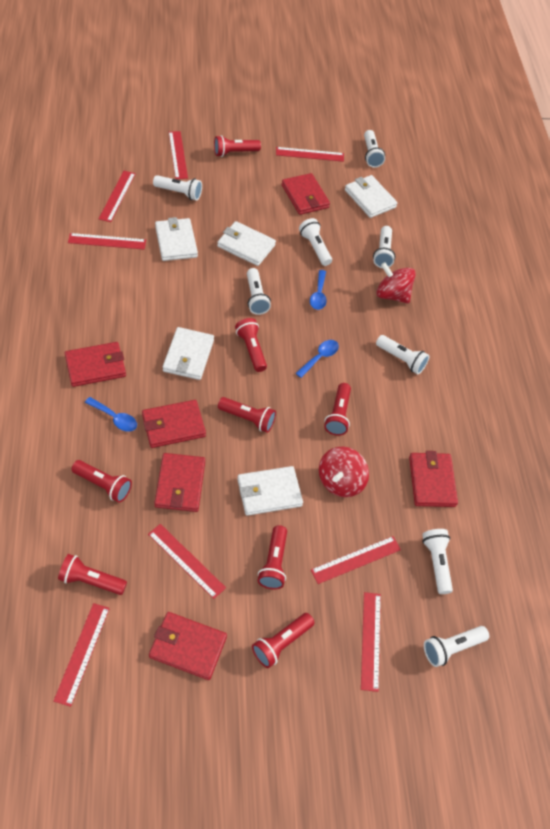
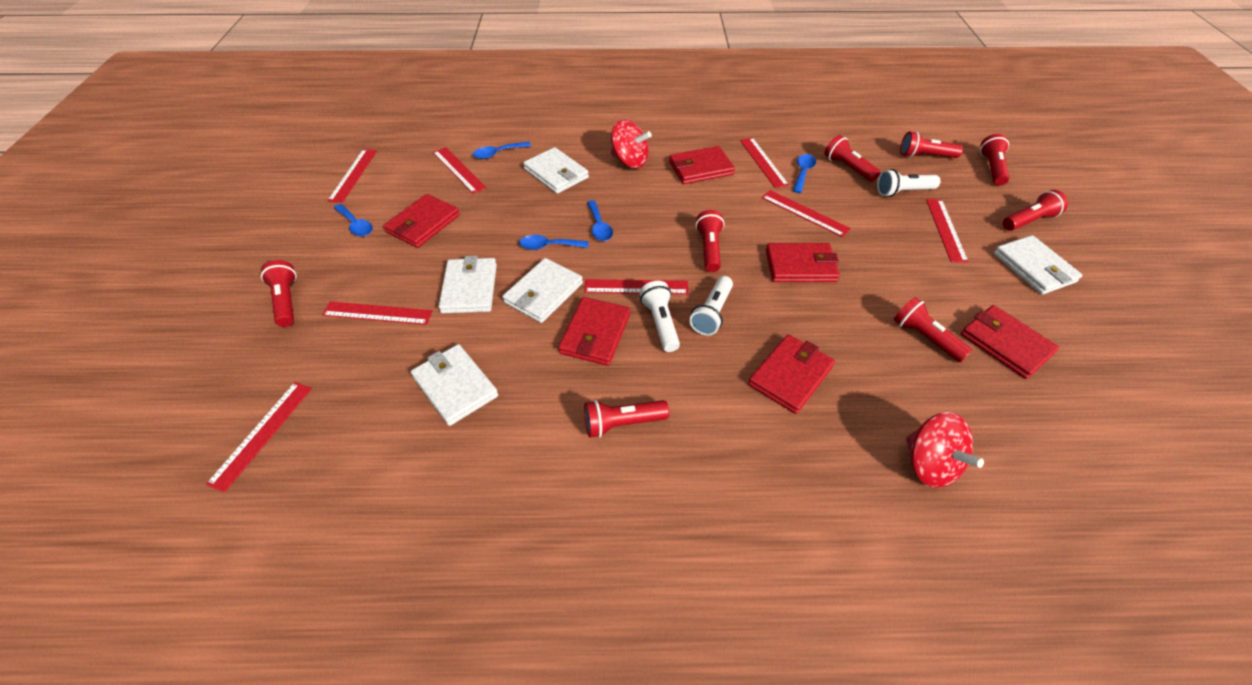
blue spoon: [85,397,137,432] [296,340,339,378] [310,270,327,310] = 3 -> [334,204,373,237] [473,142,531,159] [519,235,589,250] [587,200,613,241] [793,154,816,193] = 5
white flashlight: [153,175,202,201] [247,268,271,315] [299,218,332,266] [364,130,385,168] [373,226,395,268] [376,335,430,374] [422,529,453,594] [424,626,489,667] = 8 -> [639,281,680,352] [689,276,733,336] [877,169,940,197] = 3

